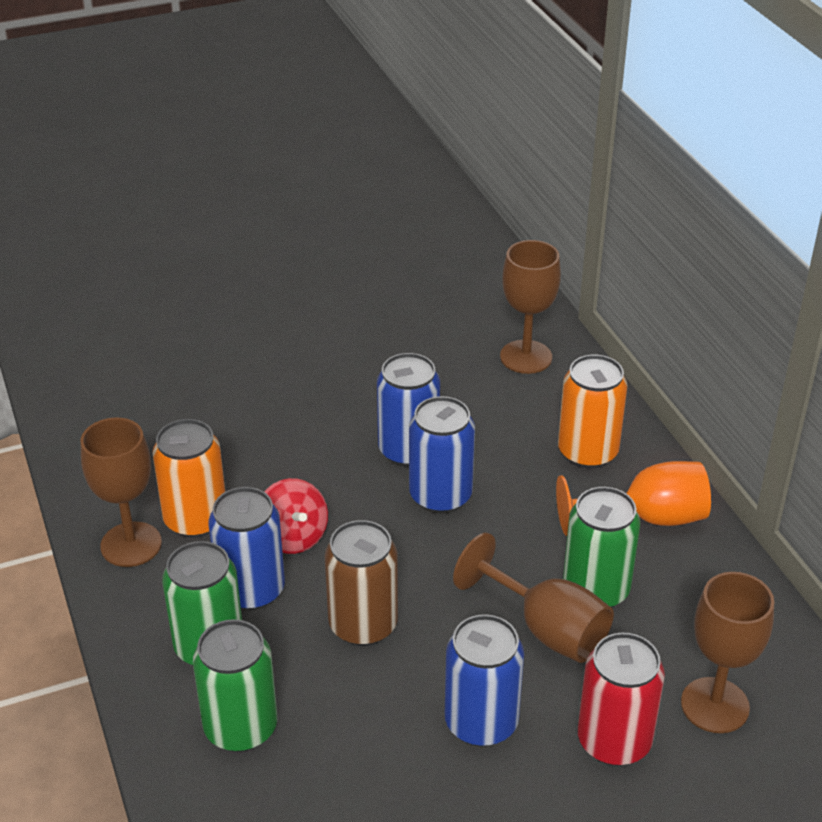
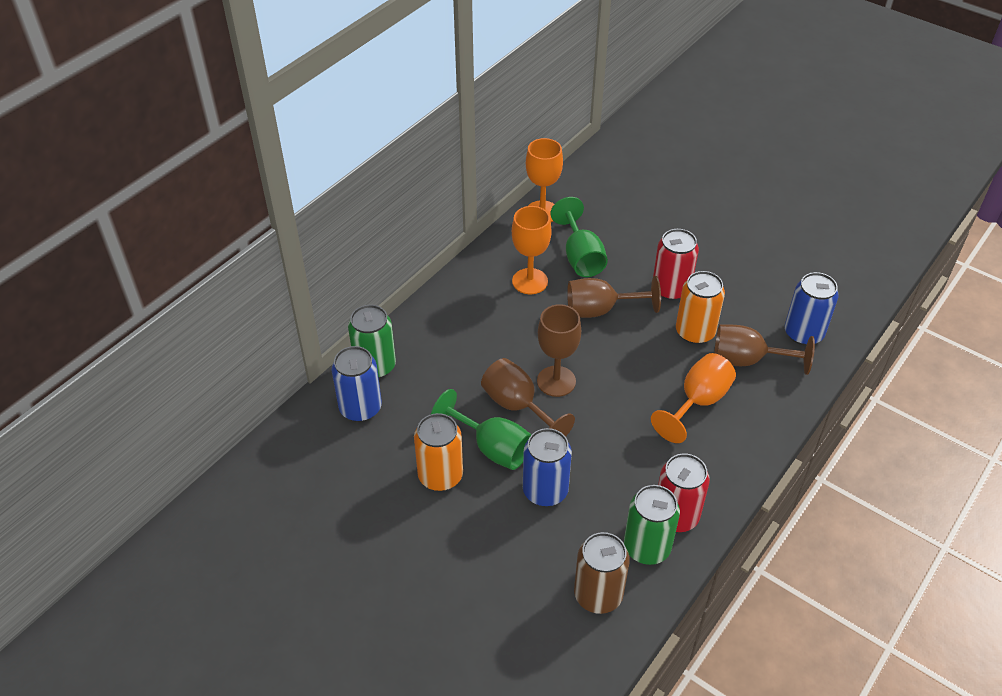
blue can: [208,487,285,610] [377,353,440,467] [409,396,475,513] [445,614,524,747] = 4 -> [332,346,382,422] [523,428,572,506] [785,272,839,346] = 3
green can: [162,541,242,665] [193,619,277,752] [563,487,640,607] = 3 -> [348,305,396,378] [624,485,680,565] = 2
green goblet: none = 0 -> [431,389,532,470] [550,197,608,277] = 2
orange goblet: [556,461,711,536] = 1 -> [512,206,552,294] [526,138,563,222] [651,353,736,443] = 3
red can: [578,633,665,766] = 1 -> [653,229,699,300] [658,453,710,532] = 2
red spinning top: [265,478,328,554] = 1 -> none = 0

